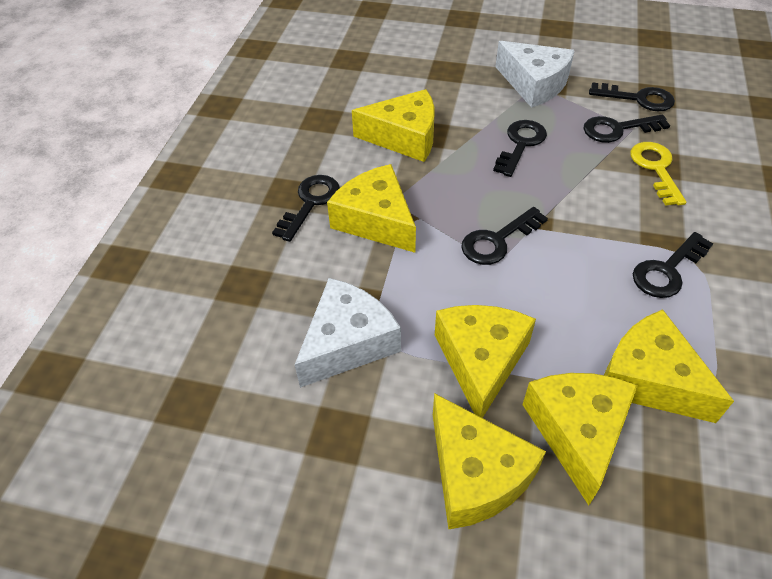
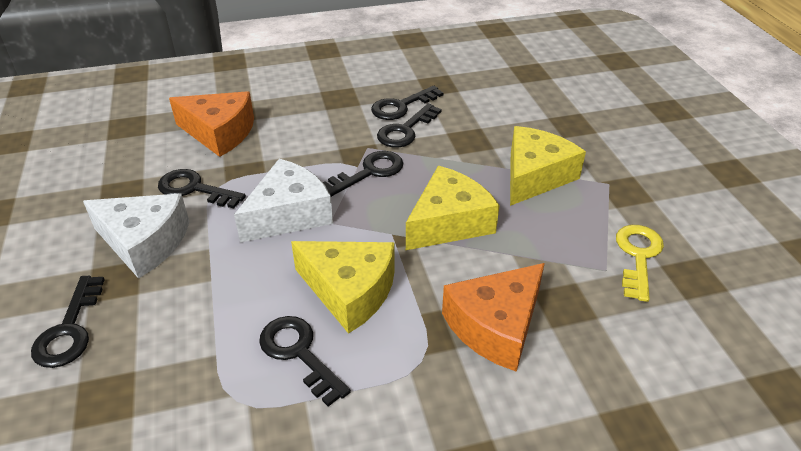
orange cheese: none = 0 -> [169,91,254,157] [442,263,545,372] = 2
yellow cheese: [327,164,416,253] [352,89,435,162] [433,393,546,530] [435,305,536,418] [523,373,638,505] [604,309,734,423] = 6 -> [291,241,395,334] [406,166,500,250] [510,126,586,206] = 3

